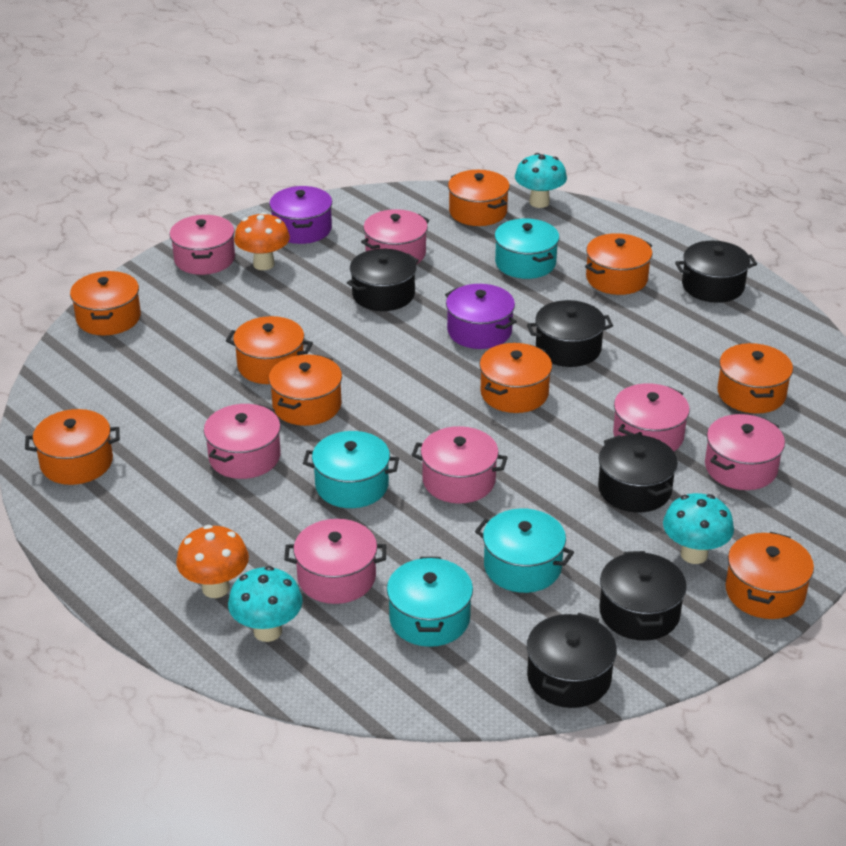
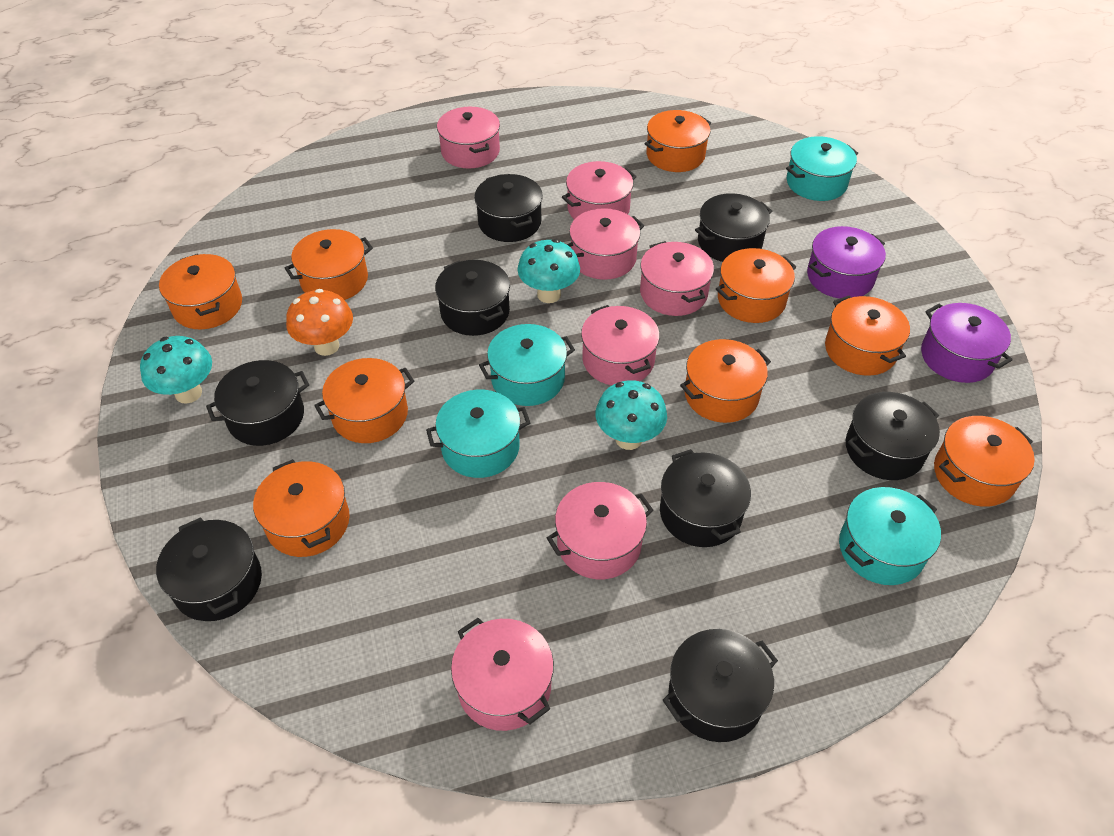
black pot: [347,249,419,311] [527,300,613,367] [527,613,617,708] [598,435,678,512] [599,551,687,641] [675,241,757,303] = 6 -> [156,517,262,621] [206,360,309,446] [435,260,510,336] [474,174,543,242] [660,449,751,547] [663,629,778,742] [695,193,772,262] [846,392,940,480] = 8
orange mushroom: [176,525,249,598] [234,212,290,270] = 2 -> [286,289,353,356] = 1

